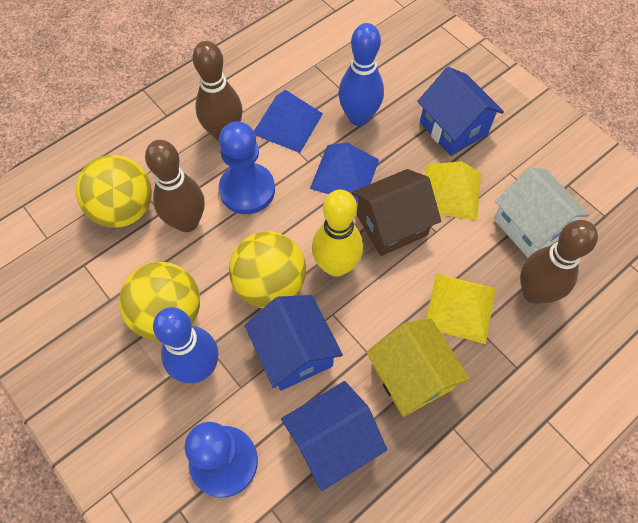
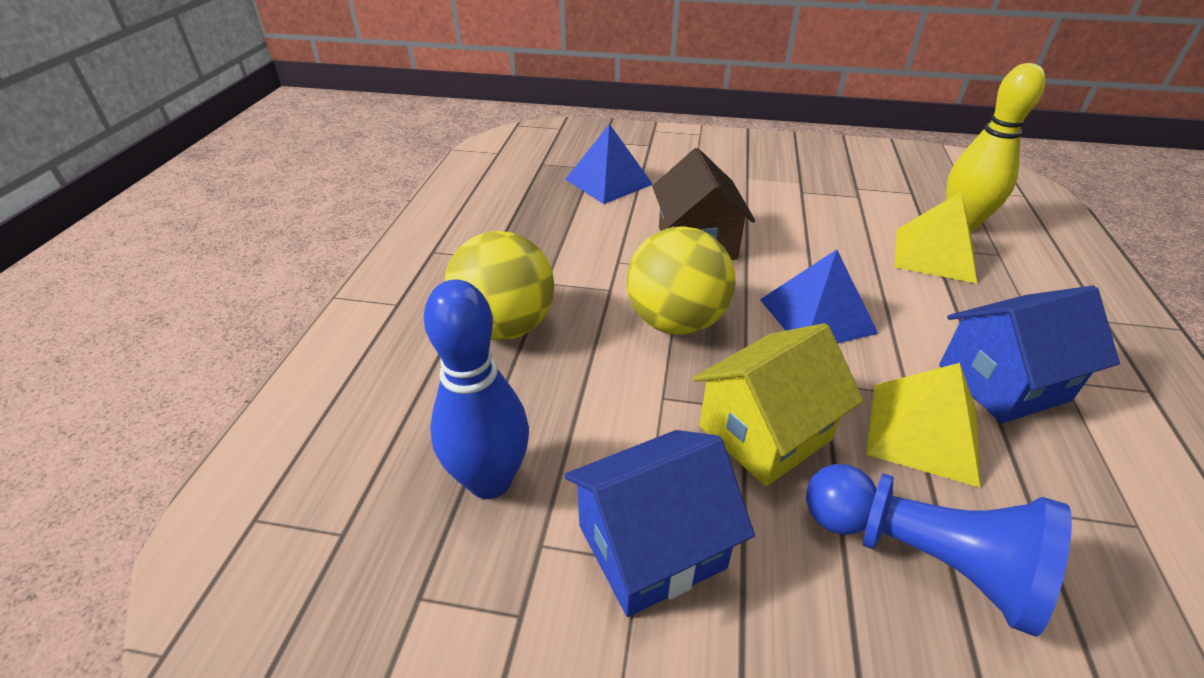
blue bowling pin: [153,307,218,384] [338,23,384,126] = 2 -> [424,280,529,499] = 1
blue house: [245,295,343,391] [281,381,387,491] [417,67,504,156] = 3 -> [565,430,755,617] [939,286,1120,423] = 2
blue pawn: [185,422,258,498] [219,122,275,214] = 2 -> [806,464,1072,637] = 1
brown bowling pin: [145,140,205,232] [192,41,242,141] [520,220,598,304] = 3 -> none = 0
white house: [494,167,590,257] = 1 -> none = 0
yellow ball: [76,155,152,228] [119,262,200,341] [229,231,306,308] = 3 -> [444,231,554,340] [627,226,735,335] = 2

